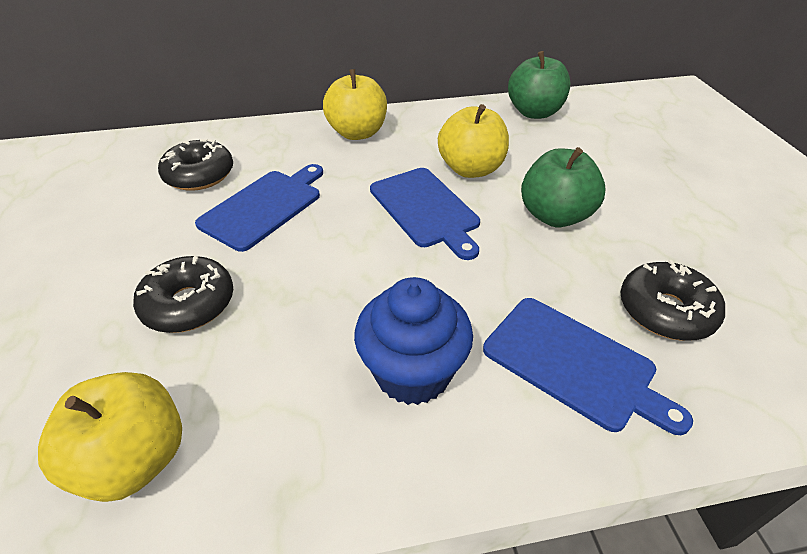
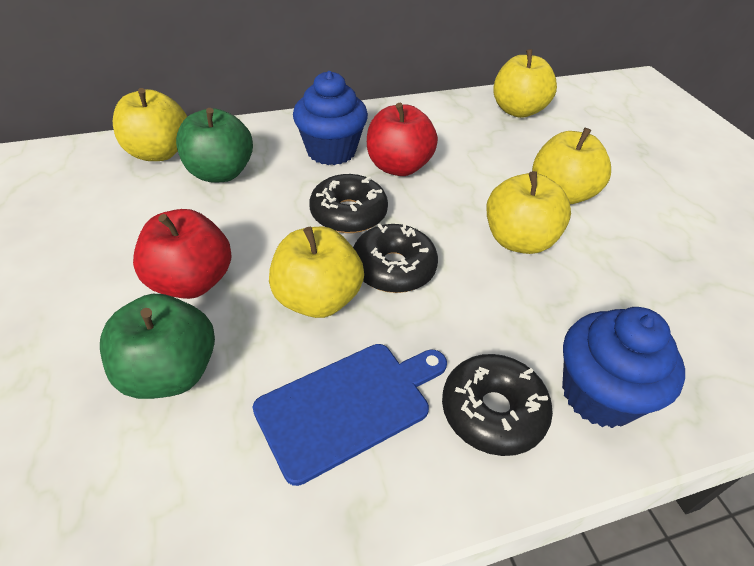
blue cupcake: [354,277,473,405] = 1 -> [293,71,368,165] [562,307,685,428] = 2
blue cutting board: [195,164,323,252] [370,168,480,260] [483,298,693,435] = 3 -> [253,344,447,486] = 1
red apple: none = 0 -> [133,209,232,299] [367,103,438,176] = 2
yellow apple: [38,372,182,502] [323,69,387,140] [438,104,509,178] = 3 -> [113,88,187,161] [269,227,364,318] [486,171,571,254] [493,49,557,118] [532,128,611,204] = 5

